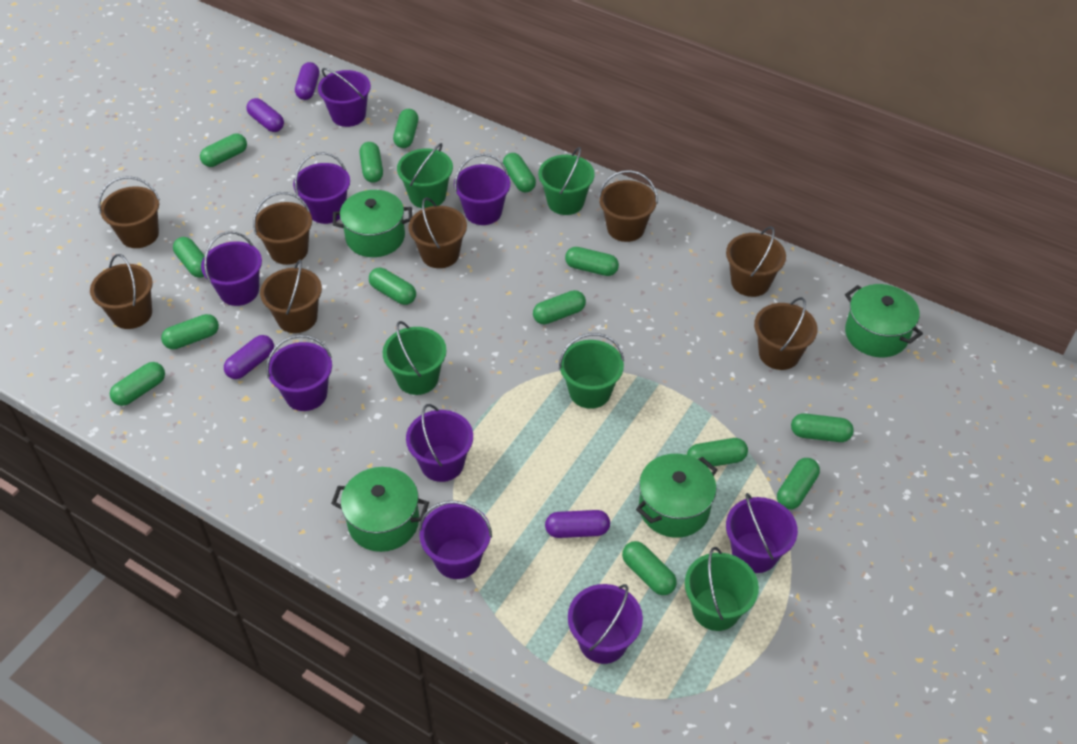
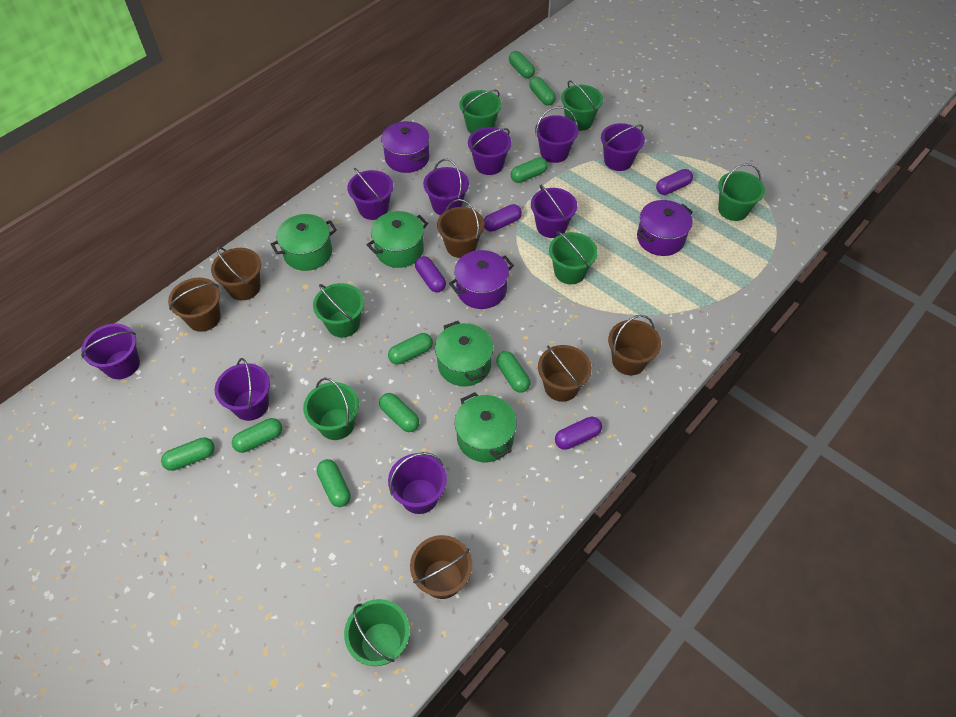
brown bucket: [90,254,153,329] [98,176,160,248] [253,192,312,265] [260,260,322,333] [408,197,467,268] [599,170,658,242] [726,226,786,297] [754,297,818,370] = 8 -> [168,278,221,332] [211,247,261,301] [410,535,472,599] [437,199,485,258] [538,345,592,402] [608,315,661,375] = 6
green bucket: [383,321,446,395] [397,143,453,208] [538,147,595,215] [559,333,624,409] [685,547,759,631] = 5 -> [303,378,359,440] [313,283,364,338] [344,599,410,666] [460,90,502,134] [549,231,598,284] [561,80,603,131] [718,163,765,221] = 7
green capsule: [110,362,165,406] [161,314,219,349] [173,237,205,278] [200,133,247,167] [359,142,383,183] [369,268,416,305] [393,109,418,148] [503,153,536,193] [533,290,586,324] [565,247,619,276] [622,541,677,595] [687,438,748,466] [777,458,820,510] [791,413,854,442] = 14 -> [161,437,214,471] [232,418,282,453] [317,459,351,507] [379,393,419,432] [388,333,433,365] [496,351,531,393] [509,51,535,78] [511,157,548,183] [529,77,556,106] = 9
purple pot: none = 0 -> [381,121,430,173] [449,250,514,309] [637,200,693,256] = 3

